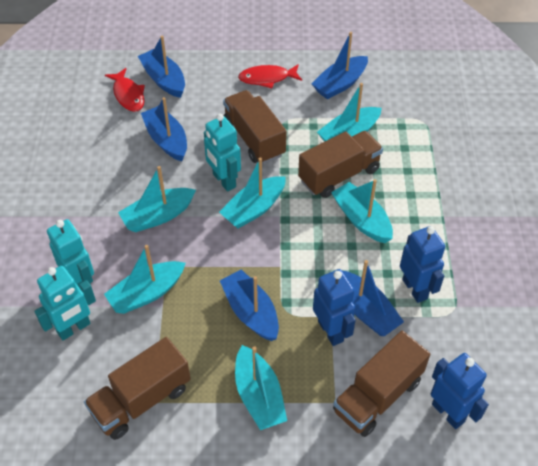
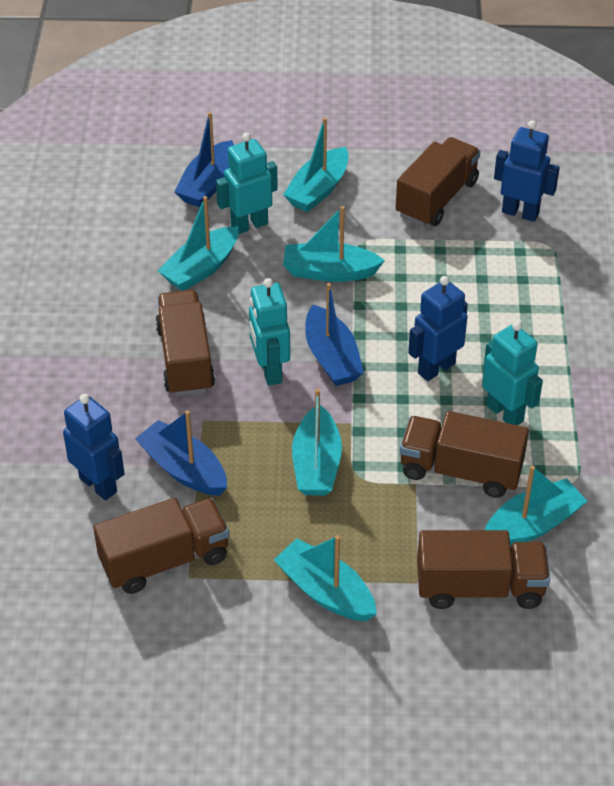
blue boat: [138,36,185,98] [141,97,187,161] [220,269,279,341] [311,32,368,99] [343,260,404,336] = 5 -> [135,410,227,496] [174,112,234,207] [305,283,364,386] = 3
brown truck: [84,337,191,440] [223,90,286,164] [298,131,383,198] [333,331,430,437] = 4 -> [93,498,229,594] [155,290,215,396] [396,137,480,226] [400,411,529,498] [417,530,550,609] = 5
red fish: [105,68,145,112] [238,64,302,88] = 2 -> none = 0

